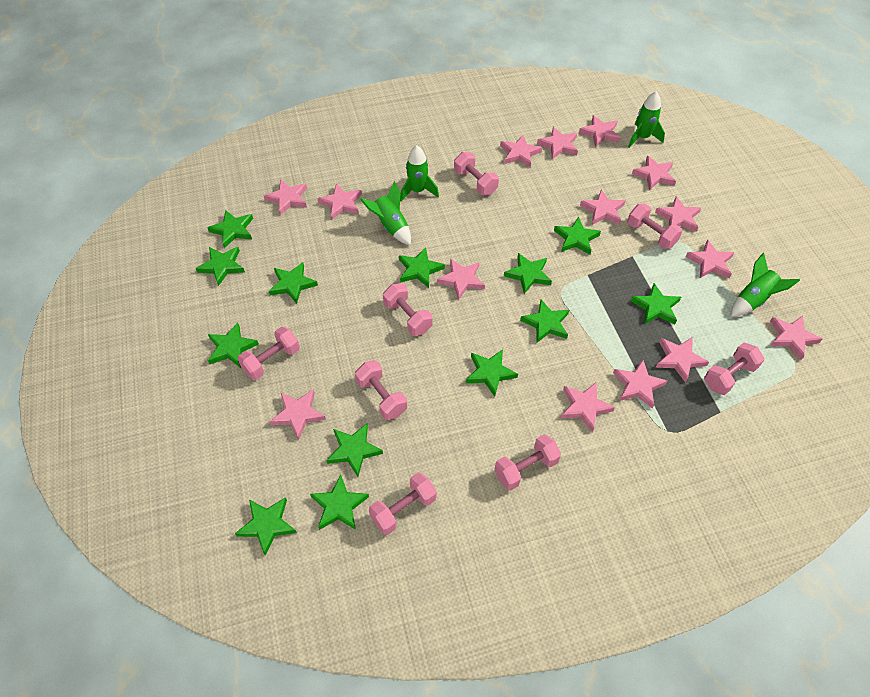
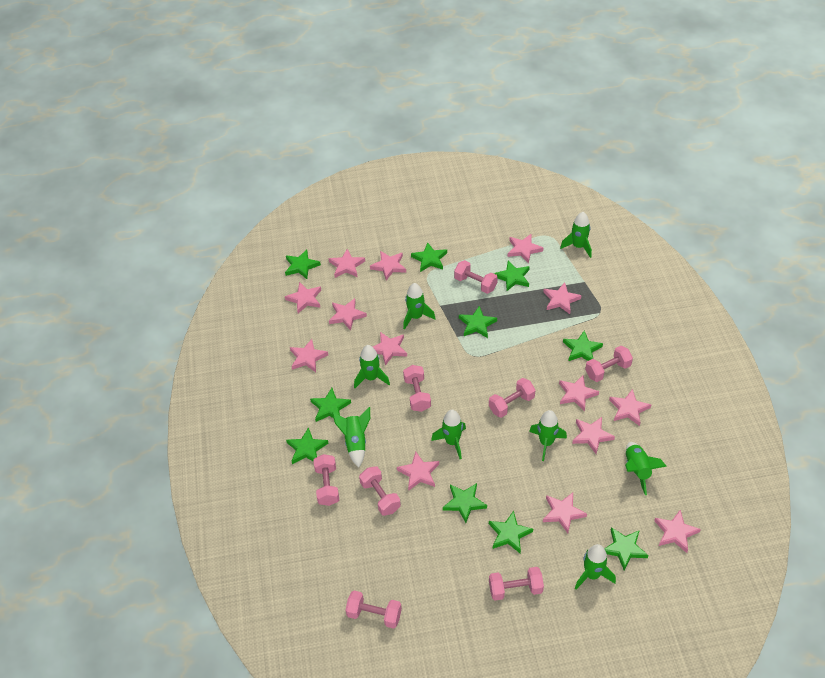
green rocket: [360,181,411,245] [400,145,439,202] [628,91,665,148] [731,253,800,317] = 4 -> [332,407,370,467] [354,345,390,388] [403,283,436,329] [431,410,466,459] [529,410,567,461] [560,212,592,258] [575,544,616,589] [625,442,667,495] = 8
green star: [196,247,245,286] [207,210,253,248] [208,323,259,368] [235,497,297,556] [269,262,318,304] [310,475,369,530] [326,424,383,476] [399,248,445,288] [466,349,518,397] [504,253,552,294] [520,300,569,343] [554,217,601,255] [631,283,681,324] = 13 -> [285,250,321,279] [286,427,329,464] [310,388,351,422] [411,242,447,272] [443,483,487,523] [459,306,497,338] [489,511,533,553] [494,261,530,291] [563,331,603,361] [604,527,648,570] = 10
pink star: [264,179,307,215] [270,389,326,440] [317,183,362,219] [437,259,485,300] [500,134,542,168] [537,127,578,159] [561,382,615,432] [579,115,620,148] [580,190,625,225] [613,360,667,409] [632,155,676,190] [655,197,701,232] [656,337,709,383] [686,240,735,278] [770,315,822,360] = 15 -> [285,282,321,313] [290,339,328,372] [329,249,365,278] [329,298,367,331] [370,251,406,280] [373,332,407,366] [397,452,439,491] [508,234,543,264] [543,282,581,314] [543,493,587,533] [559,375,599,411] [572,417,615,454] [609,389,651,426] [654,510,701,553] = 14

